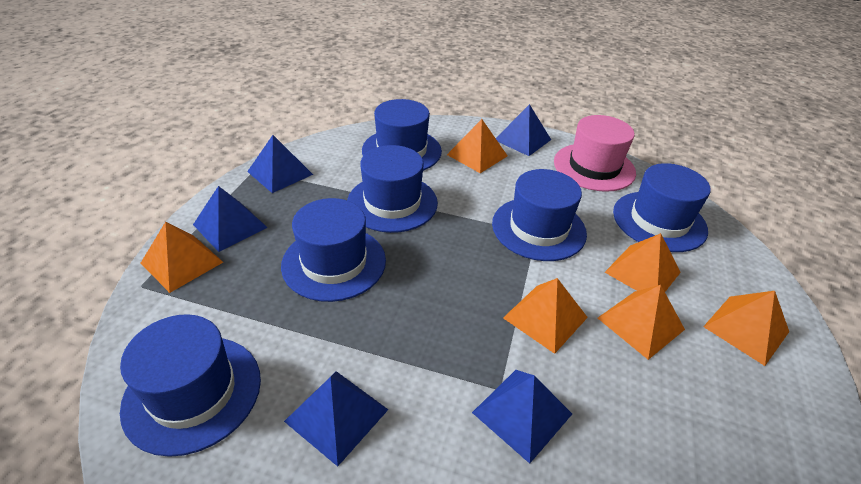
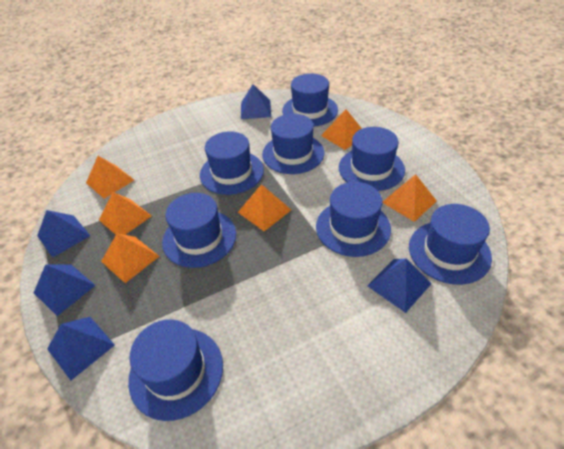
blue hat: [120,314,261,457] [281,198,386,302] [347,145,438,233] [362,99,442,171] [492,169,587,261] [613,163,711,252] = 6 -> [128,319,223,421] [162,193,236,268] [200,131,264,195] [262,114,324,174] [282,73,338,127] [316,182,391,257] [339,127,405,191] [409,204,492,285] = 8
pink hat: [554,115,636,192] = 1 -> none = 0

